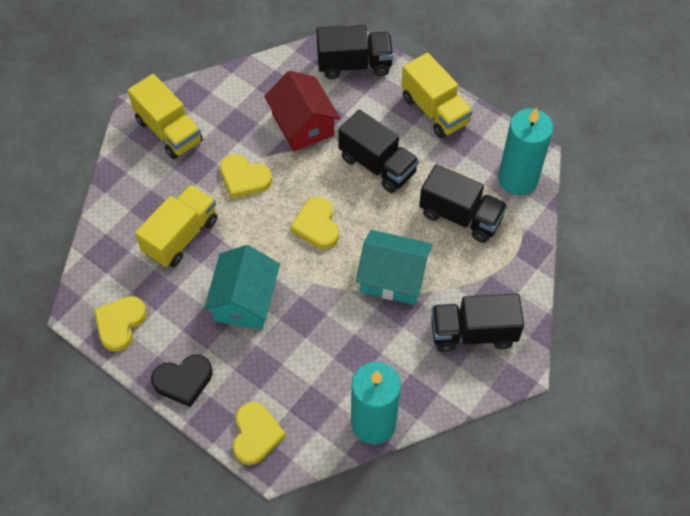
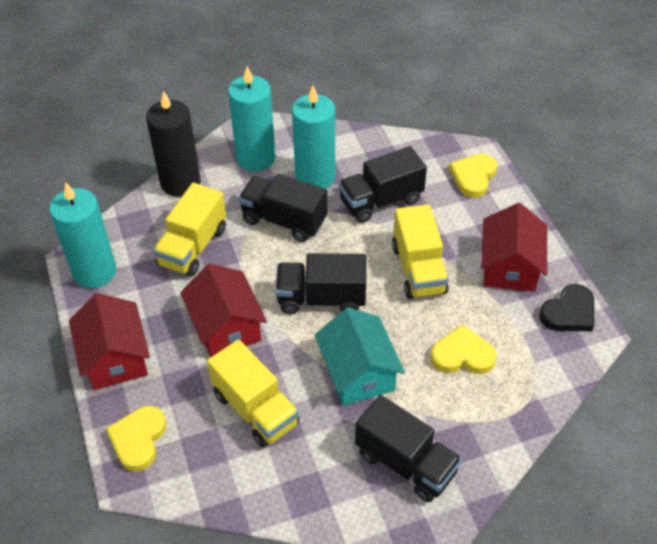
black candle: none = 0 -> [146,91,201,197] = 1
red house: [264,70,341,152] = 1 -> [69,293,150,390] [180,263,267,357] [481,203,547,292] = 3
turquoise candle: [351,362,401,444] [498,107,553,195] = 2 -> [49,182,116,288] [228,66,276,171] [292,85,335,189] = 3
turquoise house: [204,245,280,330] [356,230,432,305] = 2 -> [315,307,405,406] = 1
yellow heart: [94,296,147,352] [220,154,272,199] [233,402,286,465] [290,197,339,249] = 4 -> [106,406,167,471] [431,324,497,374] [449,154,497,198] = 3

